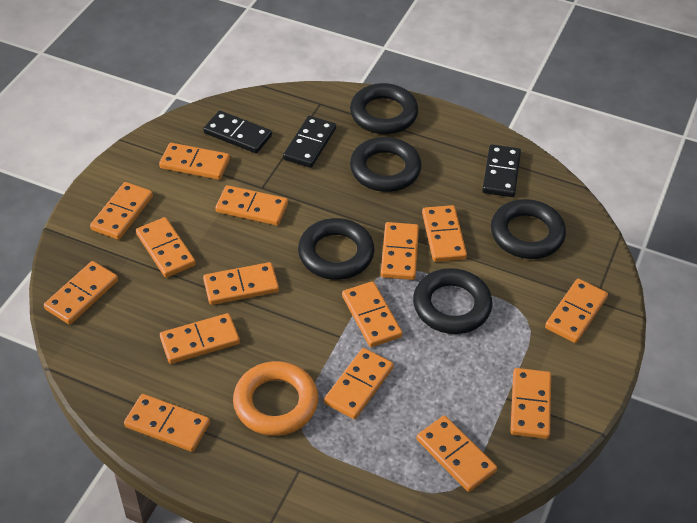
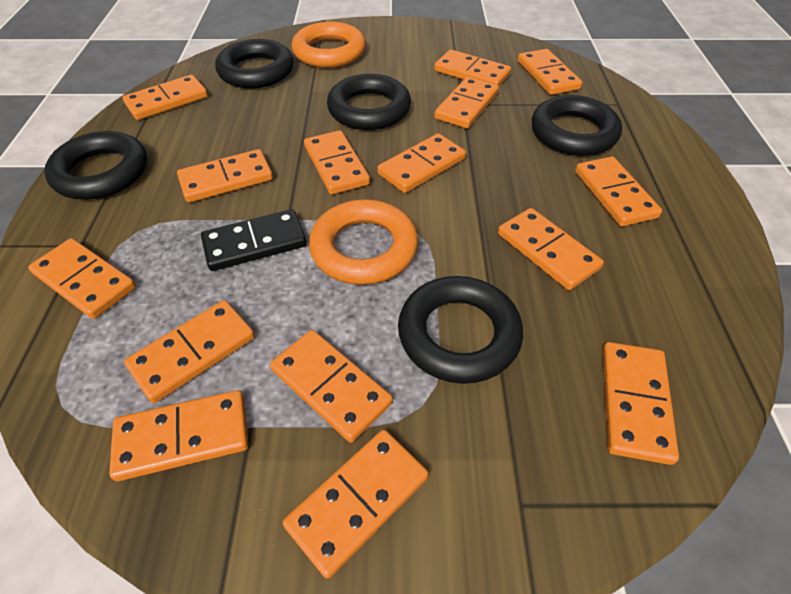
black domino: [203,111,272,153] [283,116,336,168] [482,144,521,197] = 3 -> [201,209,307,271] = 1
orange ring: [233,361,318,436] = 1 -> [292,22,366,68] [309,199,418,285] = 2

